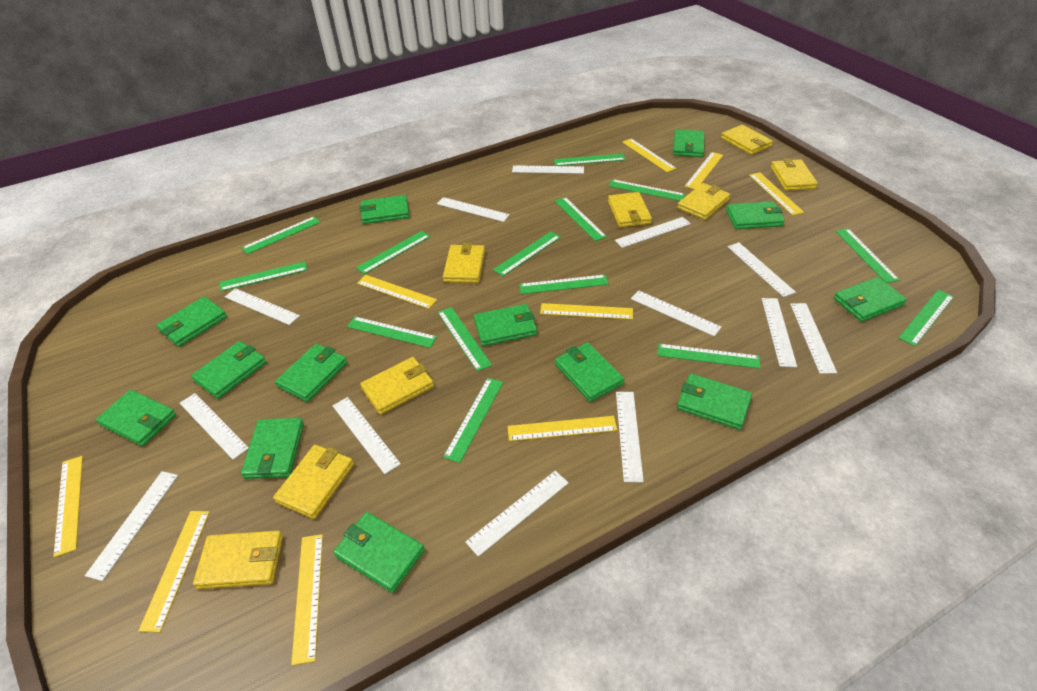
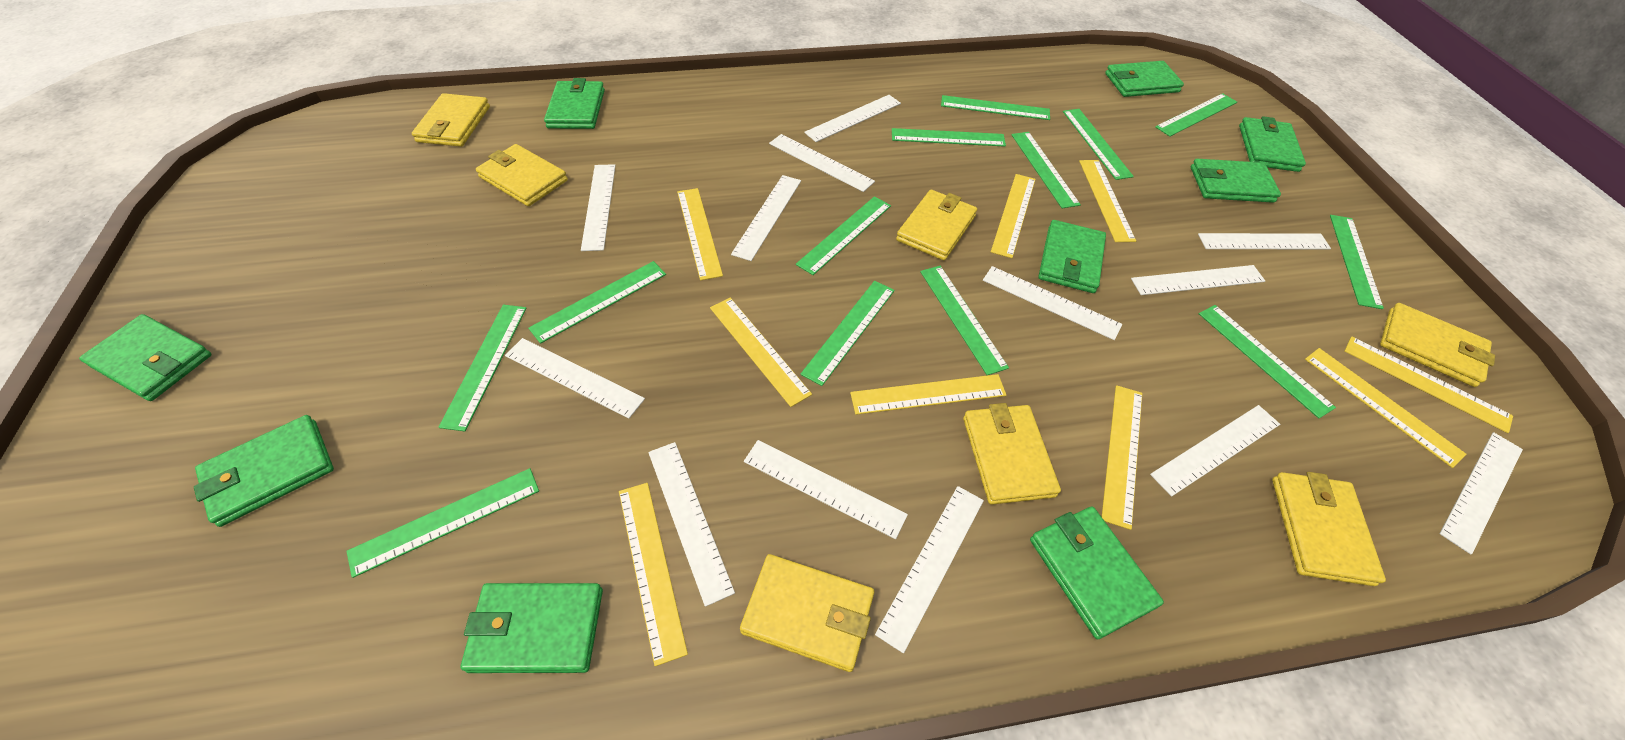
green ruler: [220,262,307,291] [242,216,320,254] [347,317,437,348] [356,231,430,274] [438,307,492,372] [443,378,503,463] [493,231,561,276] [519,275,609,294] [554,154,626,166] [555,197,607,241] [609,179,685,201] [658,344,760,369] [835,228,900,283] [899,290,954,346] = 14 -> [346,468,539,578] [439,305,527,431] [528,261,666,344] [796,196,891,275] [800,281,895,386] [892,128,1006,147] [920,266,1009,375] [941,95,1050,120] [1011,132,1081,208] [1063,109,1134,180] [1155,93,1237,136] [1199,305,1336,419] [1330,215,1384,309] = 13
green wallet: [96,390,176,446] [156,296,227,347] [191,341,266,399] [241,418,304,479] [275,344,347,402] [333,512,425,593] [360,195,409,224] [474,304,537,346] [555,342,624,402] [673,129,704,157] [677,374,752,430] [726,201,785,229] [834,277,907,322] = 13 -> [79,314,212,401] [194,415,334,527] [460,583,603,673] [544,78,605,129] [1030,507,1164,639] [1038,220,1106,293] [1105,61,1184,97] [1191,159,1281,203] [1239,116,1306,172] = 9
yellow wallet: [193,531,283,589] [273,445,354,519] [360,357,434,415] [443,243,485,283] [608,192,652,228] [677,183,731,220] [721,125,773,155] [771,158,818,191] = 8 -> [412,93,490,147] [476,144,568,206] [740,554,874,672] [896,190,977,260] [963,403,1061,505] [1272,472,1386,586] [1380,303,1495,387] = 7

